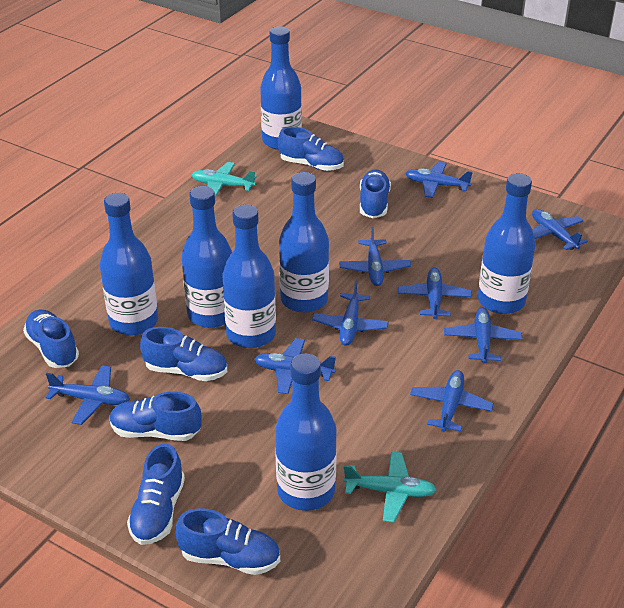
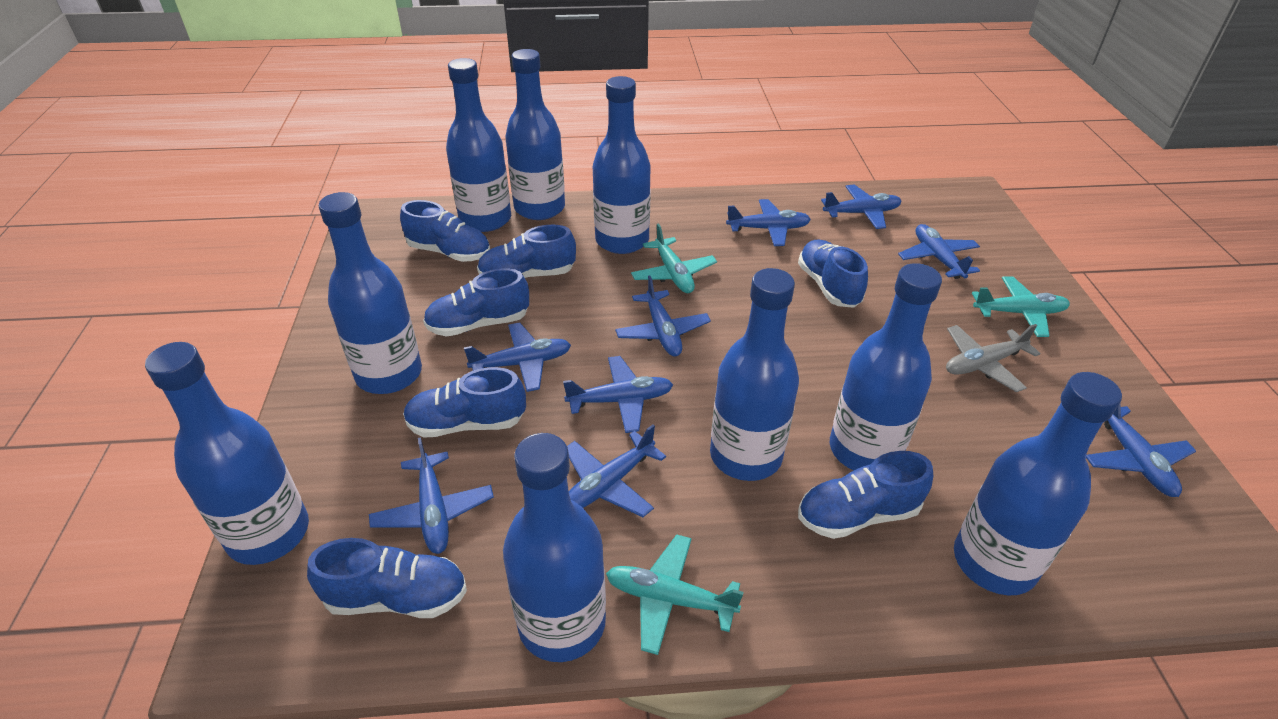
blue bottle: [100,193,158,335] [181,186,232,328] [222,204,276,348] [260,26,302,150] [275,353,337,511] [279,172,329,313] [478,173,536,314] = 7 -> [145,342,309,565] [319,192,422,394] [446,58,511,232] [503,433,606,662] [505,49,565,220] [593,76,651,254] [710,268,799,481] [830,263,942,471] [954,372,1122,595] = 9
grey plane: none = 0 -> [946,324,1041,392] = 1
turquoise plane: [192,162,257,198] [343,451,437,523] = 2 -> [606,534,744,655] [631,223,717,293] [972,276,1070,337] = 3

